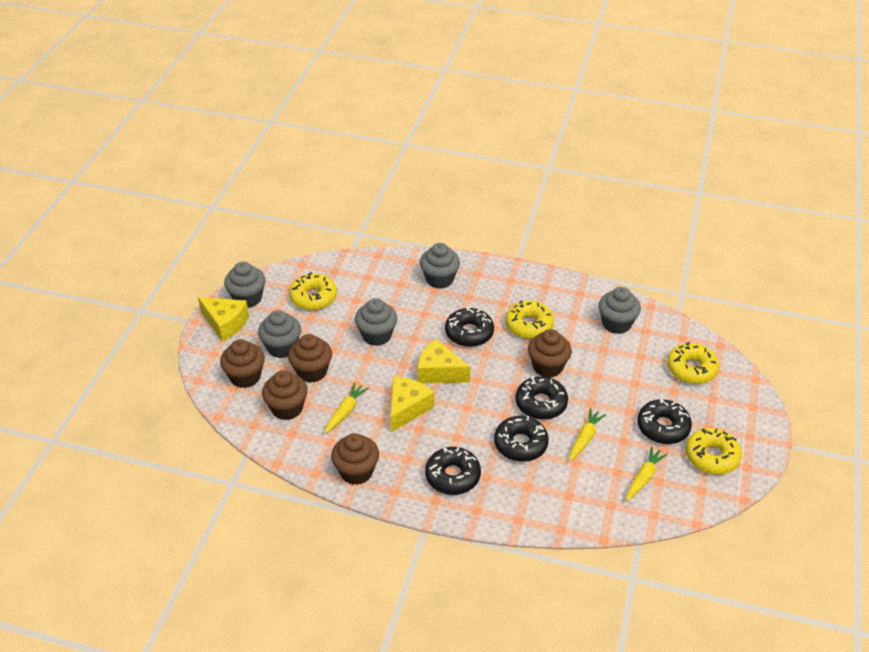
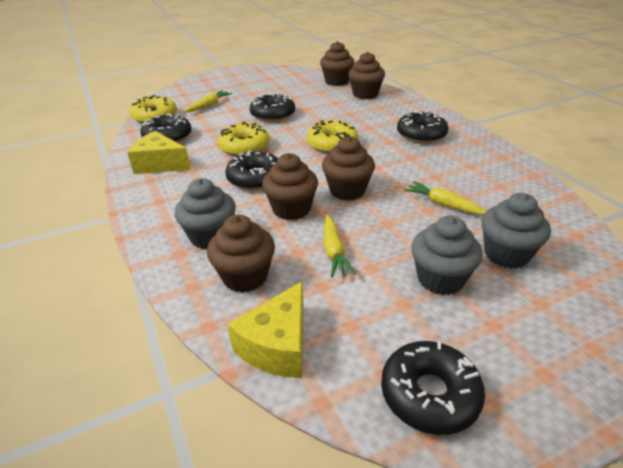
grey cupcake: [224,262,266,308] [258,310,301,358] [355,298,397,346] [420,243,460,289] [598,287,641,334] = 5 -> [175,178,236,250] [411,216,483,295] [482,193,551,269] = 3
yellow cheese: [198,297,249,342] [390,376,434,432] [418,339,470,383] = 3 -> [127,131,191,174] [227,281,304,378] = 2
yellow donut: [289,272,337,310] [505,300,554,339] [667,342,719,384] [686,428,742,475] = 4 -> [130,95,177,123] [218,122,270,156] [307,120,358,153] = 3

